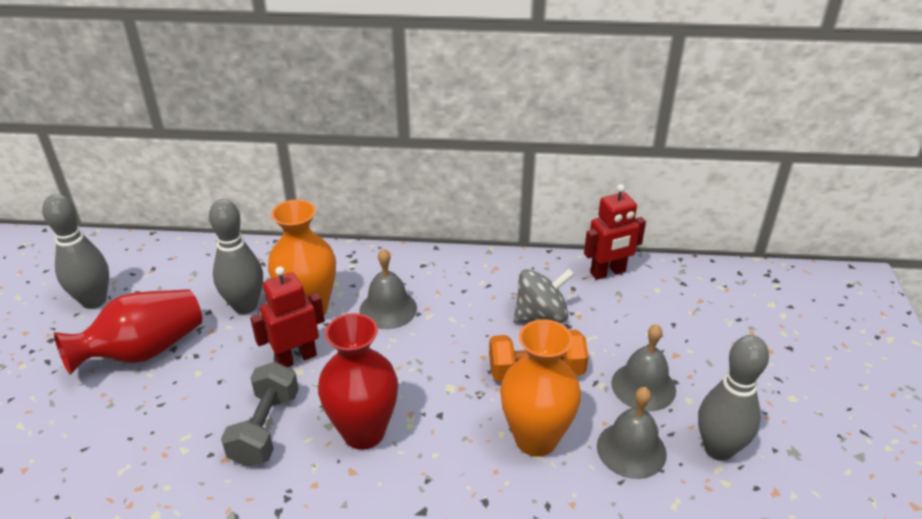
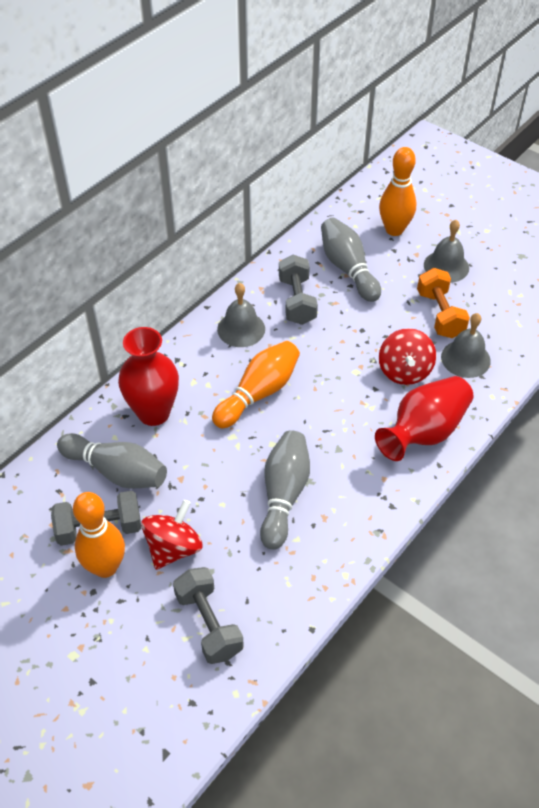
grey dumbbell: [221,362,299,467] = 1 -> [51,491,141,546] [173,567,244,664] [279,255,318,325] = 3
grey spinning top: [513,269,575,323] = 1 -> none = 0
orange bowling pin: none = 0 -> [73,492,125,578] [212,341,300,429] [379,147,416,236] = 3
orange vase: [268,199,336,315] [500,319,581,457] = 2 -> none = 0
red robot: [250,266,325,367] [584,184,646,280] = 2 -> none = 0
red spinning top: none = 0 -> [141,500,203,570] [379,328,436,385] = 2

